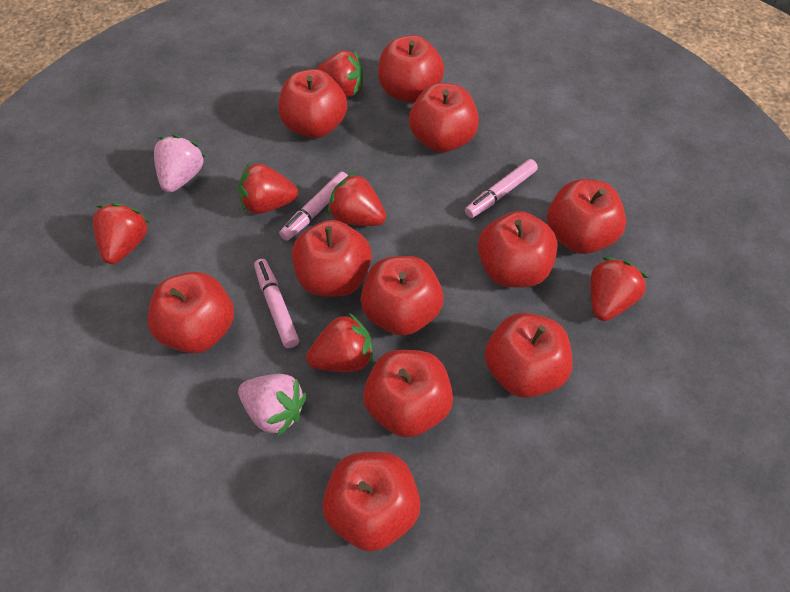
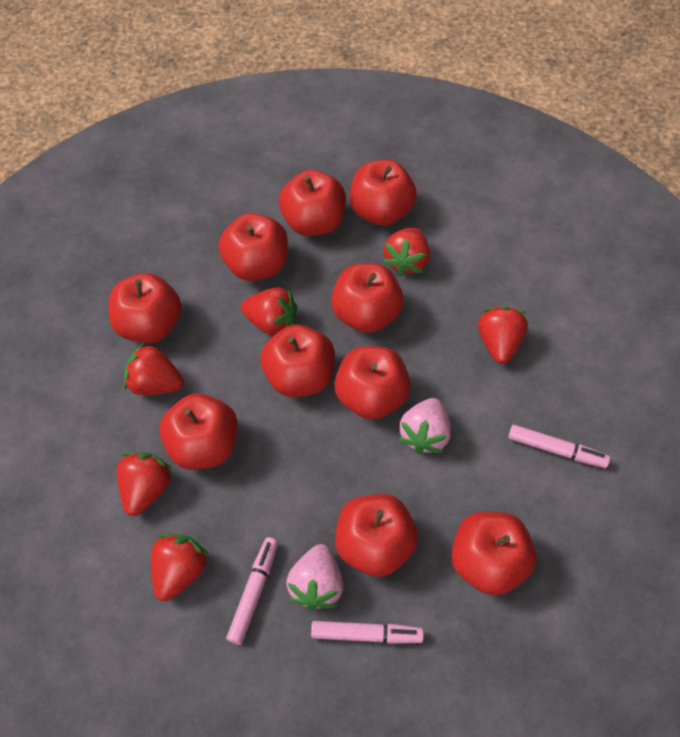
red apple: [148,272,234,354] [279,69,347,138] [292,220,372,297] [322,452,421,551] [361,256,444,336] [363,349,453,438] [378,35,444,103] [409,83,479,153] [478,211,558,287] [485,313,572,398] [547,179,626,254] = 11 -> [108,273,182,343] [159,393,238,470] [219,213,288,281] [261,325,335,397] [279,170,346,236] [331,263,404,333] [334,346,411,420] [335,494,418,577] [350,160,417,226] [451,512,536,596] = 10

